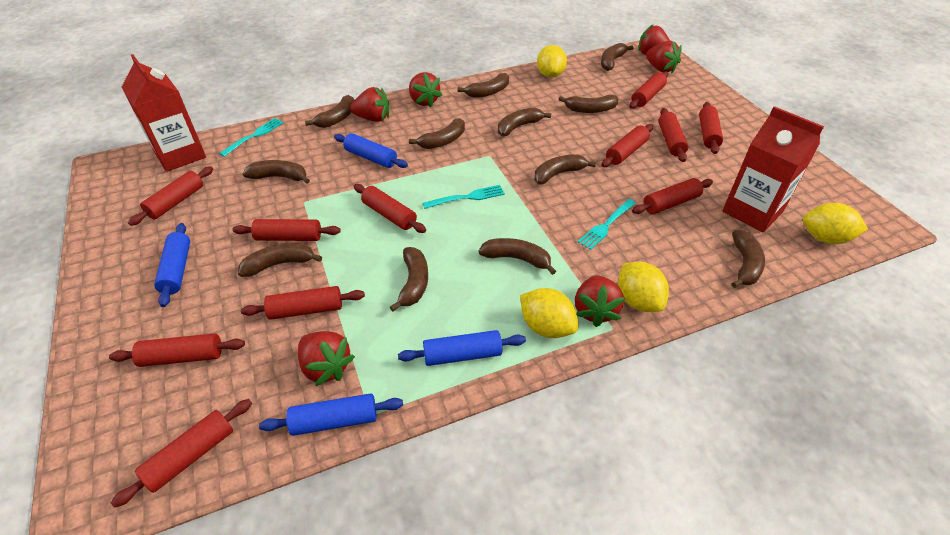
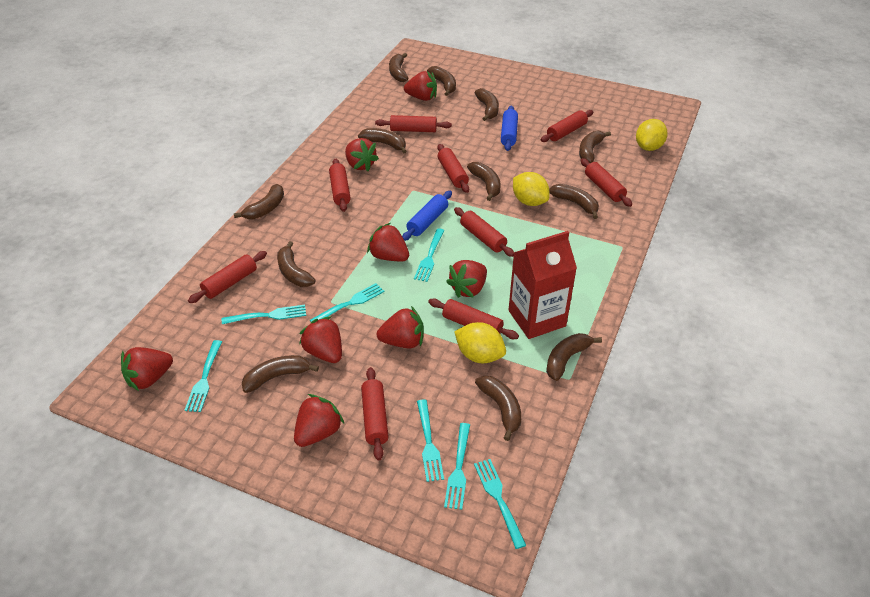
blue rolling pin: [154,223,190,307] [259,393,403,436] [334,133,408,168] [398,330,526,366] = 4 -> [402,191,452,241] [501,106,518,151] = 2
red carton: [122,54,206,172] [722,106,824,232] = 2 -> [509,231,577,339] = 1
red rolling pin: [109,333,245,367] [111,399,252,508] [128,166,213,226] [233,219,341,241] [241,286,365,320] [354,184,426,233] [601,124,653,167] [630,72,668,109] [632,178,713,214] [658,108,689,162] [699,102,723,154] = 11 -> [188,251,267,303] [329,159,351,212] [361,367,389,460] [375,115,452,132] [428,298,519,339] [437,144,469,193] [454,207,514,257] [541,110,593,142] [581,158,632,207] = 9
red strawberry: [298,331,355,386] [350,87,389,122] [409,72,442,107] [575,275,625,327] [638,24,670,55] [646,41,682,73] = 6 -> [121,347,173,391] [294,394,344,447] [299,316,342,363] [345,138,379,171] [367,223,409,261] [377,306,424,348] [404,71,437,101] [446,260,487,298] = 8
turquoise fork: [219,118,284,157] [423,185,505,209] [578,199,636,250] = 3 -> [185,340,222,412] [222,305,306,324] [310,283,384,322] [414,228,445,282] [417,399,444,482] [444,423,470,510] [474,459,526,549] = 7
yellow lemon: [520,288,579,338] [537,45,567,78] [618,262,669,312] [803,203,868,244] = 4 -> [454,322,506,363] [513,172,550,206] [636,119,668,151] = 3

